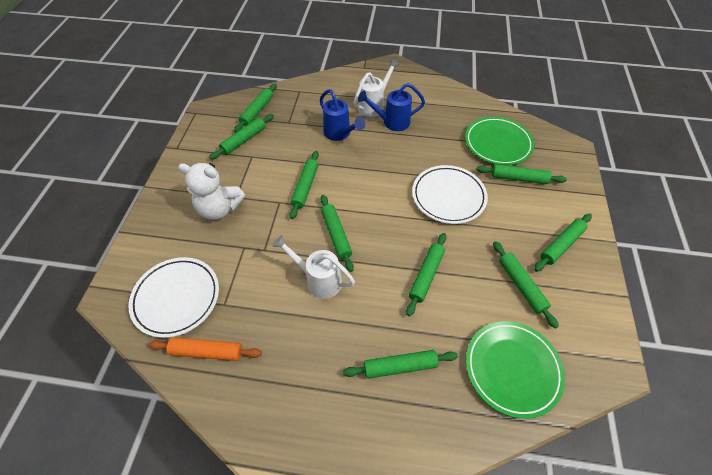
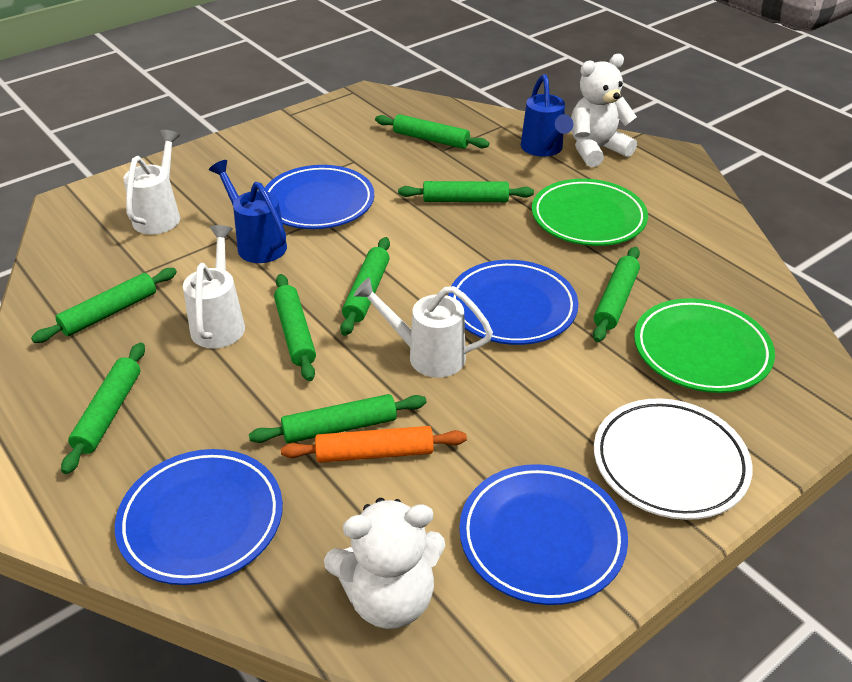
blue plate: none = 0 -> [115,449,283,585] [265,165,374,229] [448,260,578,345] [459,464,628,605] = 4
green rolling pin: [209,114,274,160] [234,83,277,133] [290,151,319,219] [320,195,354,272] [343,350,458,379] [406,233,446,316] [477,164,567,184] [493,241,559,329] [534,214,592,272] = 9 -> [31,268,177,343] [61,343,145,474] [249,394,427,443] [274,274,316,381] [340,237,390,336] [375,114,489,149] [398,181,534,202] [593,247,640,342] = 8
white plate: [129,257,219,338] [412,165,488,224] = 2 -> [594,398,753,520] = 1
white teddy bear: [178,163,245,220] = 1 -> [324,498,445,629] [571,54,637,167] = 2
white watering can: [272,235,355,299] [354,59,400,117] = 2 -> [123,130,180,234] [183,225,245,348] [354,277,493,378] = 3

